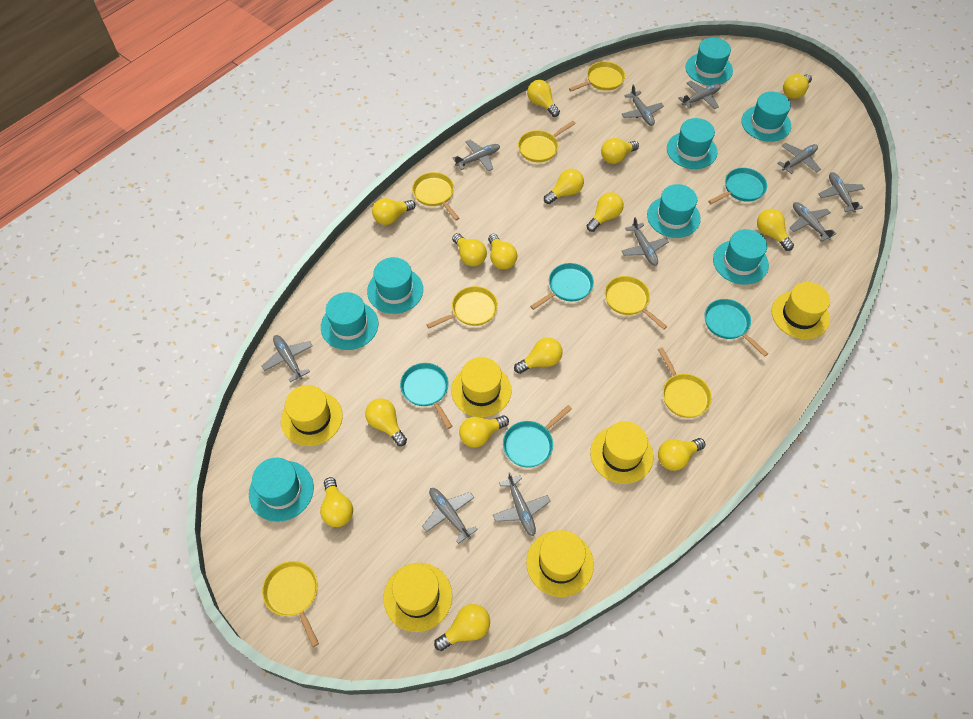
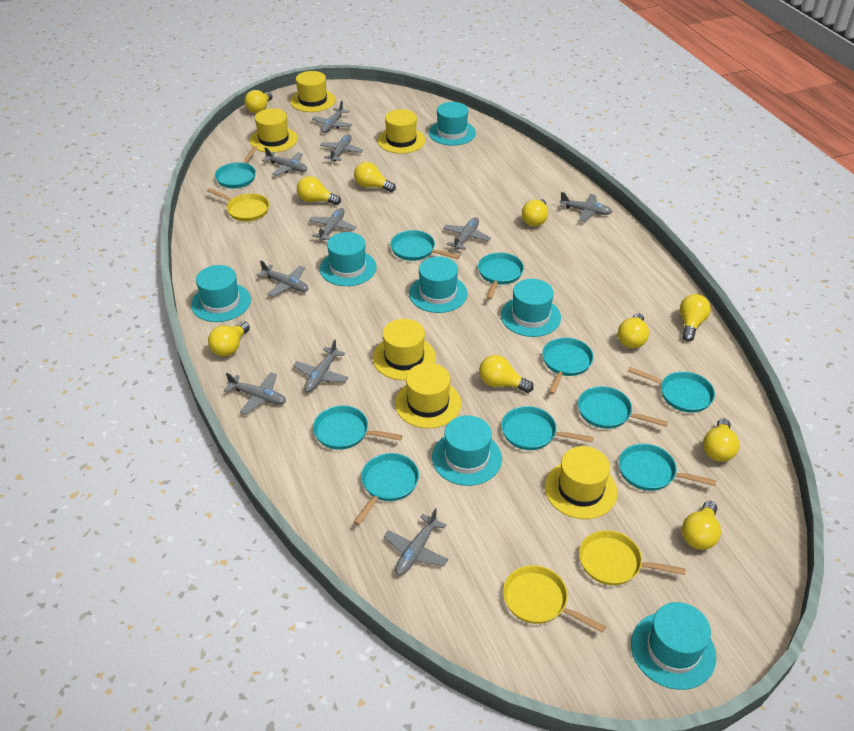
turquoise hat: [249,458,314,522] [321,292,378,350] [367,257,423,314] [647,184,701,238] [667,118,717,169] [685,38,733,85] [713,229,769,285] [741,92,791,142] = 8 -> [191,265,251,322] [320,232,377,286] [409,257,468,313] [428,102,476,146] [432,415,502,486] [501,279,561,337] [631,602,716,690] = 7
turquoise pan: [400,363,453,429] [503,405,572,468] [530,263,594,310] [704,299,768,357] [708,168,767,204] = 5 -> [215,146,257,188] [313,406,403,450] [354,453,419,525] [390,230,460,261] [478,253,524,300] [501,406,594,450] [542,337,593,394] [578,386,668,429] [619,443,717,491] [628,367,715,413] = 10
yellow light bulb: [320,477,353,527] [365,399,407,446] [372,198,415,225] [434,604,490,651] [452,233,487,267] [459,415,509,447] [488,234,517,269] [514,337,563,374] [527,80,560,117] [544,169,584,204] [587,192,624,232] [601,138,639,164] [658,438,705,471] [757,209,794,251] [783,74,812,99] = 15 -> [208,321,250,356] [244,90,272,113] [297,176,341,205] [354,162,396,192] [479,355,534,393] [522,199,548,226] [618,313,649,348] [680,294,711,342] [682,501,721,550] [703,418,739,462] = 10
yellow pan: [262,561,319,647] [412,172,459,221] [426,286,498,328] [518,121,576,162] [569,62,625,91] [605,276,667,330] [658,347,712,418] = 7 -> [207,188,269,222] [503,565,606,633] [579,530,686,585] = 3

